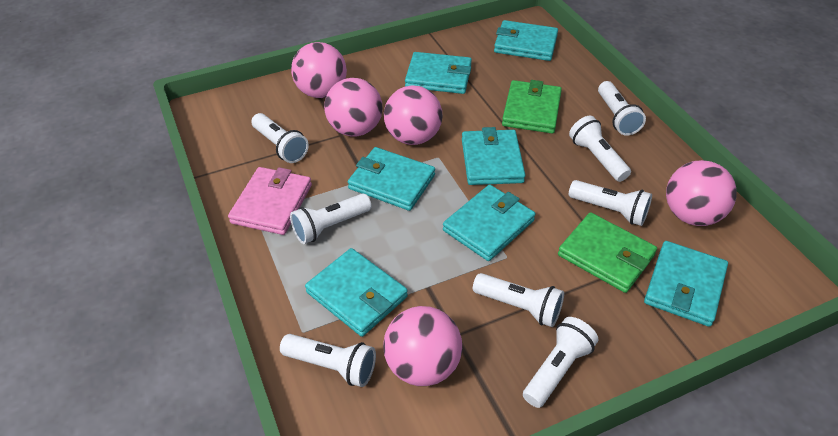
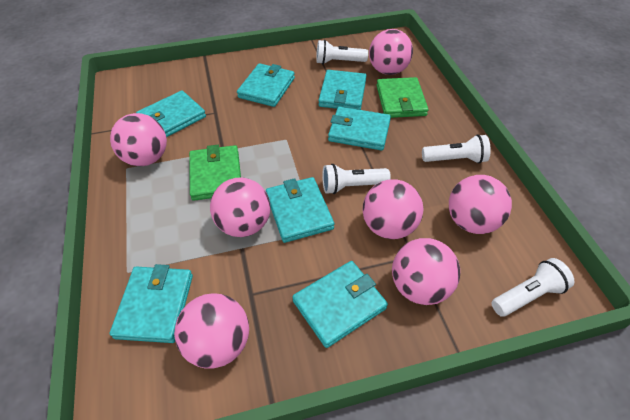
pink ball: [291,42,347,98] [324,78,383,137] [383,306,462,386] [384,85,443,145] [666,160,737,226] = 5 -> [110,113,167,166] [174,293,249,369] [210,177,270,237] [363,179,423,239] [369,29,413,75] [392,238,460,305] [449,175,512,234] = 7
pink wallet: [228,167,312,235] = 1 -> none = 0
white flashlight: [251,113,309,163] [280,334,376,387] [290,193,371,244] [473,273,564,327] [523,317,598,408] [569,116,631,182] [569,180,652,226] [598,81,646,136] = 8 -> [316,40,368,64] [322,164,391,194] [422,134,491,163] [492,258,574,317] = 4

